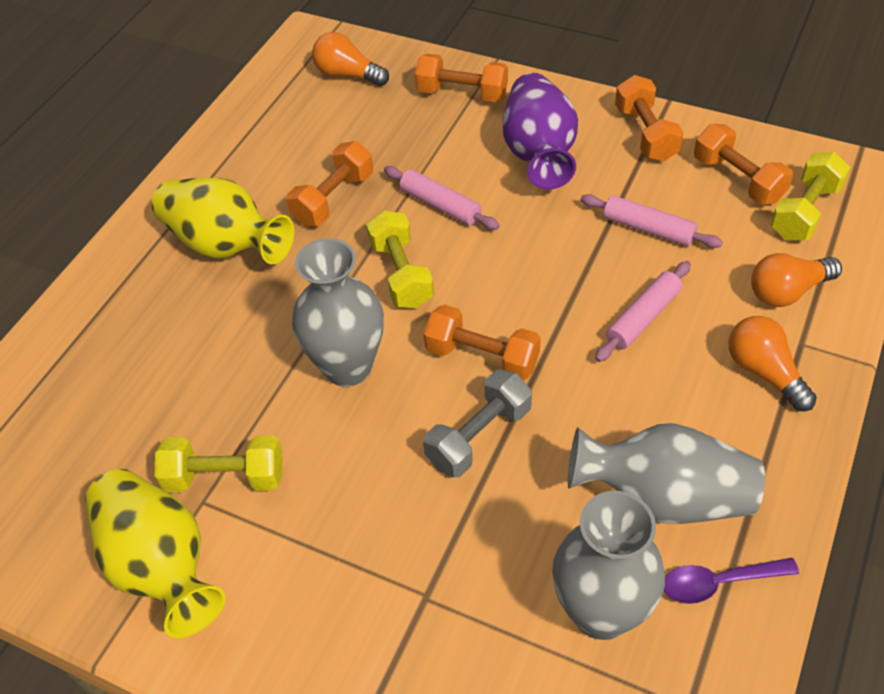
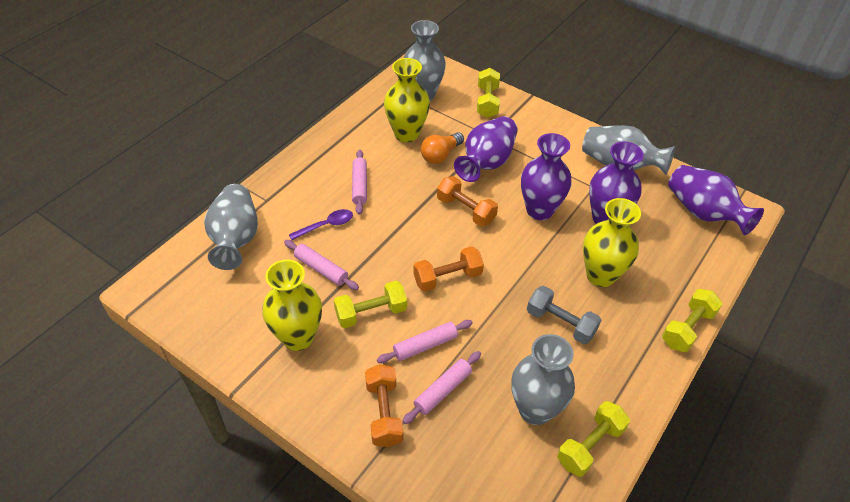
grey vase: [292,238,384,387] [552,491,665,640] [568,423,765,524] = 3 -> [204,184,258,270] [404,20,446,101] [511,334,575,425] [582,125,675,175] = 4
orange dumbbell: [286,141,373,226] [415,54,508,102] [424,304,541,381] [615,75,684,162] [694,124,793,205] = 5 -> [365,364,403,447] [414,246,484,292] [437,176,498,227] = 3
orange light bulb: [312,32,389,86] [729,316,817,411] [751,253,842,307] = 3 -> [421,132,464,164] = 1
pink rolling pin: [384,166,500,230] [581,194,723,248] [595,261,691,362] = 3 -> [284,240,359,290] [352,150,367,215] [377,320,473,363] [403,351,481,424] = 4
purple vase: [503,73,578,190] = 1 -> [454,116,518,182] [521,133,572,220] [589,141,644,224] [668,165,764,235] = 4
yellow dumbbell: [155,435,282,492] [366,210,434,308] [771,152,850,240] = 3 -> [334,281,407,328] [477,68,500,118] [557,401,630,477] [662,289,723,352] = 4
yellow vase: [85,469,226,638] [152,178,294,264] = 2 -> [262,260,322,351] [384,58,430,142] [583,198,641,287] = 3

